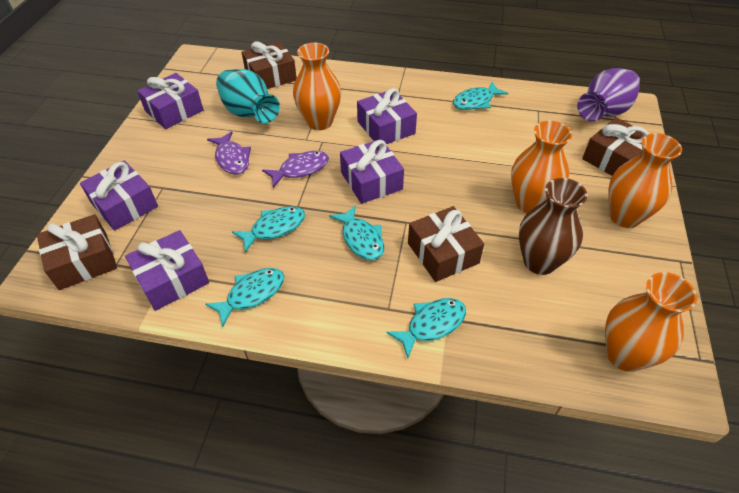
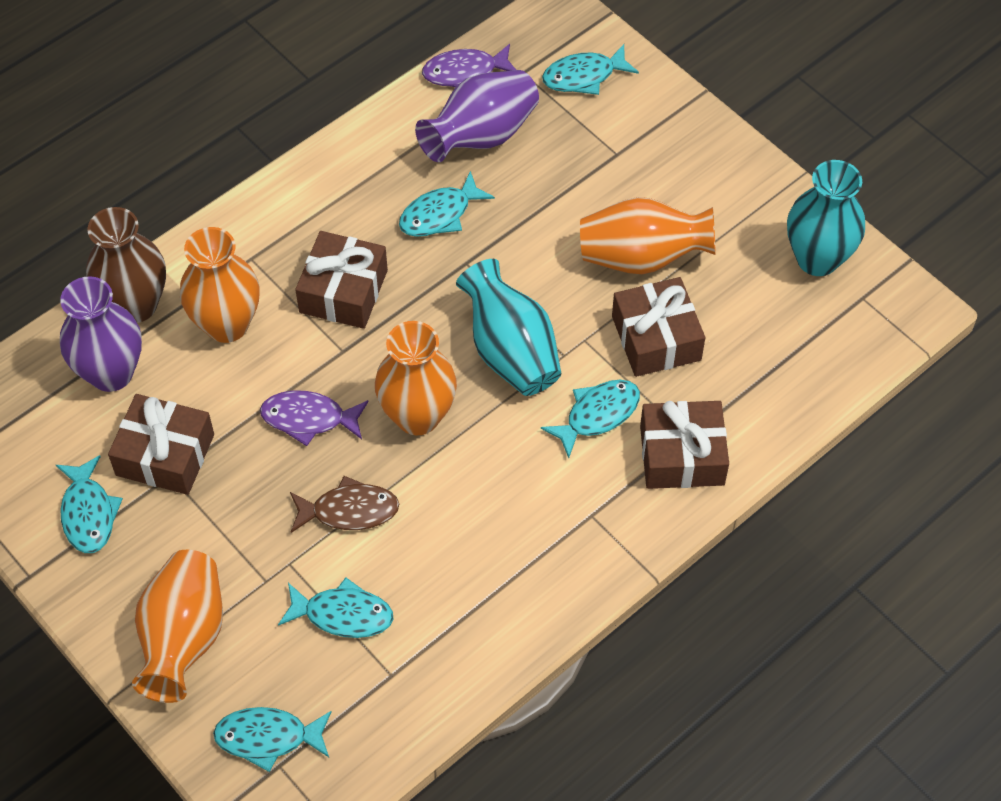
brown fish: none = 0 -> [290,476,399,533] = 1
purple gift: [80,161,158,231] [125,230,209,311] [137,73,203,129] [340,139,404,204] [357,88,417,144] = 5 -> none = 0
purple vase: [577,68,640,122] = 1 -> [60,276,142,392] [415,70,539,162] = 2
turquoise fish: [205,268,284,327] [232,206,305,253] [329,205,384,260] [387,298,466,358] [453,81,508,110] = 5 -> [56,455,123,553] [213,707,332,772] [278,578,393,638] [399,171,495,237] [541,380,640,458] [542,44,639,95] = 6
turquoise vase: [216,69,280,124] = 1 -> [456,259,561,396] [787,160,865,276] = 2

